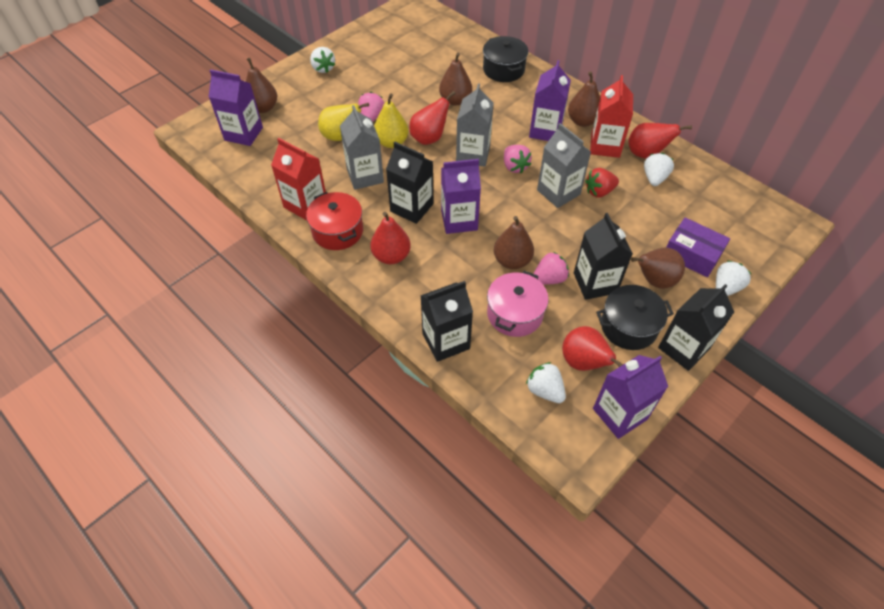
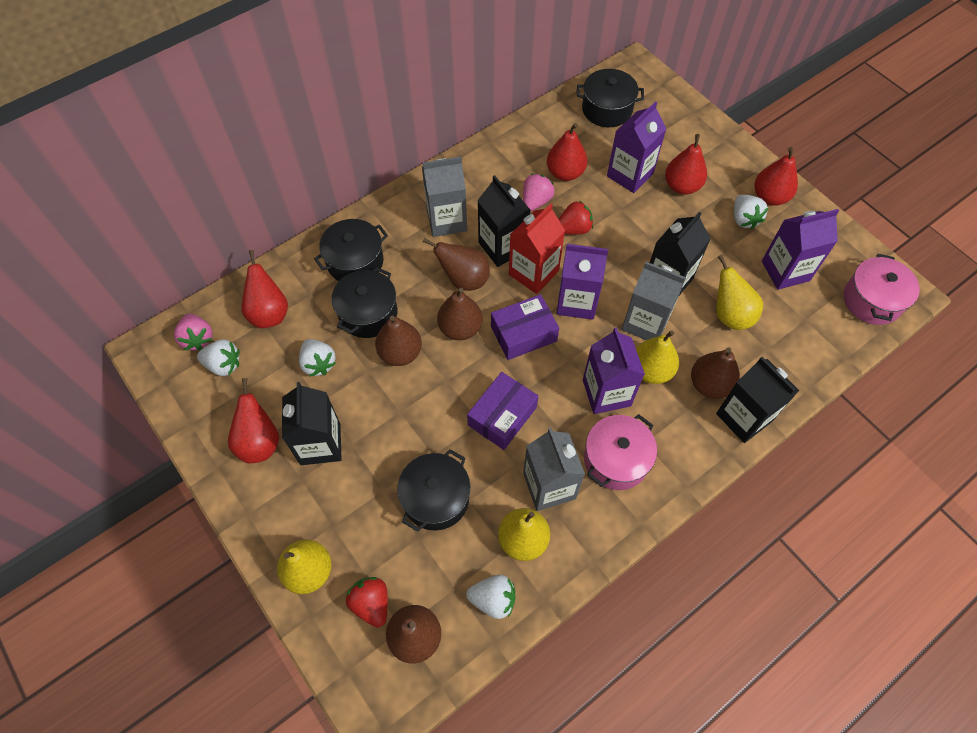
black pot: [483,36,528,82] [596,285,674,350] = 2 -> [314,219,388,281] [331,267,397,338] [397,449,470,532] [577,69,644,127] = 4
pink pot: [487,270,549,337] = 1 -> [584,414,657,490] [844,254,920,325] = 2
pink strawberry: [358,92,384,122] [504,145,532,173] [534,252,569,285] = 3 -> [174,314,213,350] [523,174,555,211] = 2
purple box: [666,217,730,277] = 1 -> [467,372,538,450] [491,294,559,360] = 2
red carton: [271,138,326,220] [590,75,633,158] = 2 -> [509,204,565,294] = 1
red pear: [370,212,411,264] [409,91,456,145] [562,326,623,371] [628,123,692,159] = 4 -> [228,378,279,463] [241,250,288,328] [547,123,587,181] [665,134,707,195] [755,147,798,206] = 5
red pot: [306,192,363,250] = 1 -> none = 0
red strawberry: [585,168,619,198] = 1 -> [346,577,388,628] [558,200,593,235] = 2
yellow pear: [318,103,369,141] [374,94,409,148] = 2 -> [277,540,332,594] [498,508,550,561] [636,330,679,384] [716,255,763,330] = 4

